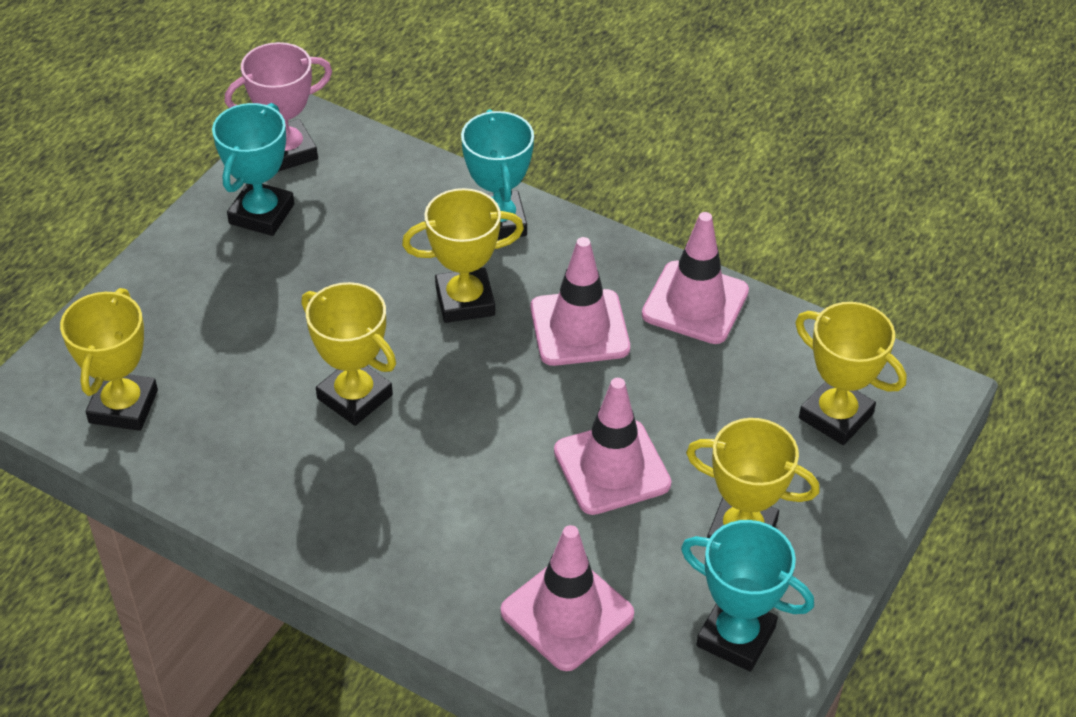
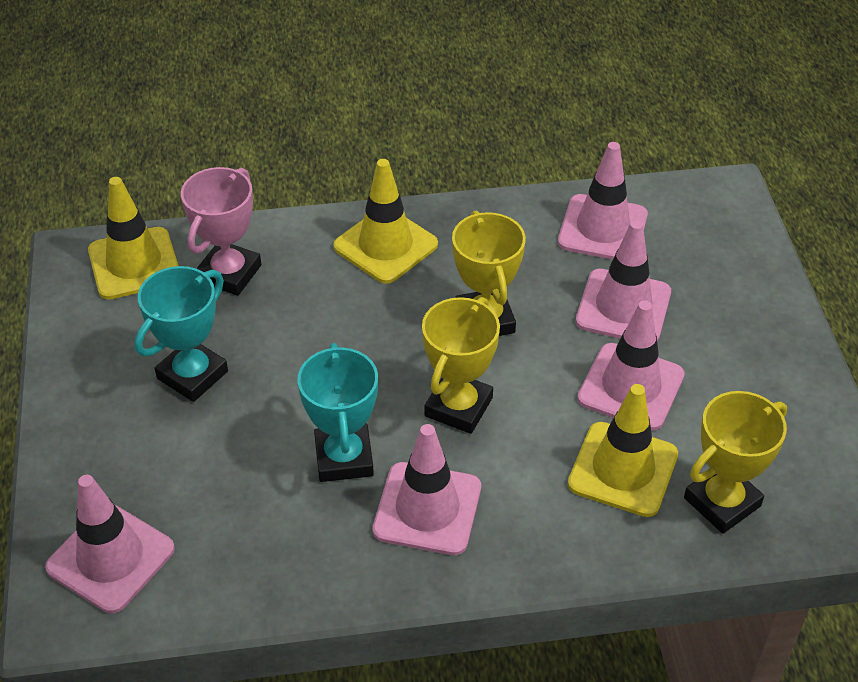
pink traffic cone: [501,525,634,671] [530,237,630,366] [554,378,672,515] [642,212,749,344] = 4 -> [45,475,175,614] [373,424,481,555] [558,142,648,260] [576,220,671,341] [577,300,685,431] = 5
turquoise trophy: [212,103,294,236] [461,109,534,240] [681,520,814,672] = 3 -> [135,266,228,402] [297,343,378,482] = 2
yellow traffic cone: none = 0 -> [88,177,178,300] [333,159,438,284] [568,384,678,517] = 3
yellow trophy: [60,288,158,431] [301,282,396,426] [402,188,524,323] [686,418,820,539] [795,302,907,445] = 5 -> [422,297,500,434] [452,211,526,336] [684,391,787,534] = 3

